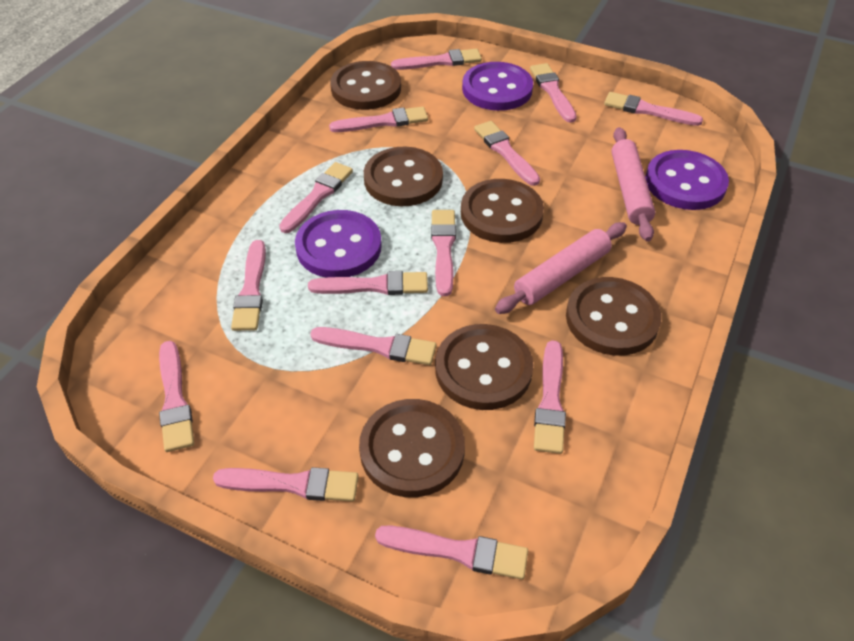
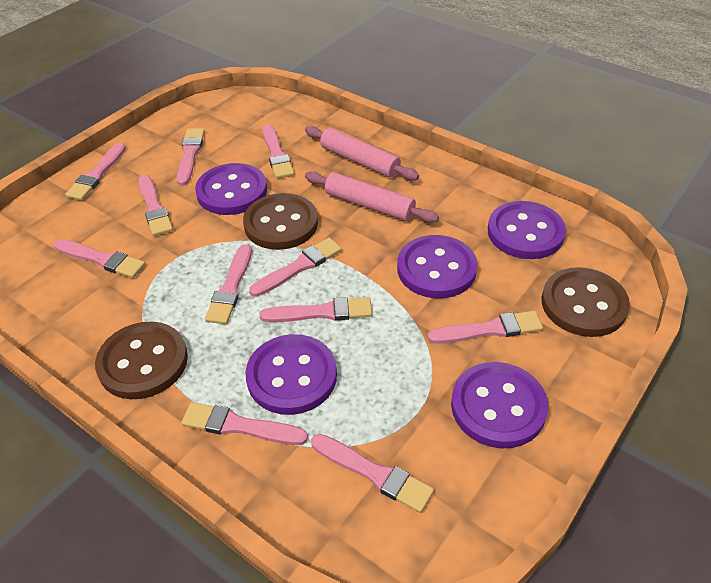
brown button: [330,61,401,110] [359,399,465,497] [364,147,443,206] [435,324,533,410] [461,179,544,243] [566,277,662,356] = 6 -> [95,322,188,399] [243,193,318,250] [541,267,630,337] = 3
pink brush: [159,341,194,452] [213,467,359,502] [231,240,266,331] [279,162,353,233] [308,271,428,295] [310,327,437,365] [329,106,428,132] [375,525,528,580] [391,49,482,70] [431,210,456,296] [474,121,540,186] [530,63,577,123] [534,340,566,454] [604,92,703,126] = 14 -> [54,239,145,278] [65,143,126,200] [138,174,173,236] [176,128,205,186] [181,402,308,445] [205,244,252,324] [249,238,342,297] [260,297,372,322] [263,124,294,179] [311,434,434,513] [427,311,543,344] = 11
purple button: [295,210,382,278] [462,62,533,111] [645,150,729,210] = 3 -> [195,163,267,215] [245,334,337,415] [397,235,478,298] [451,362,548,448] [488,201,566,259] = 5

